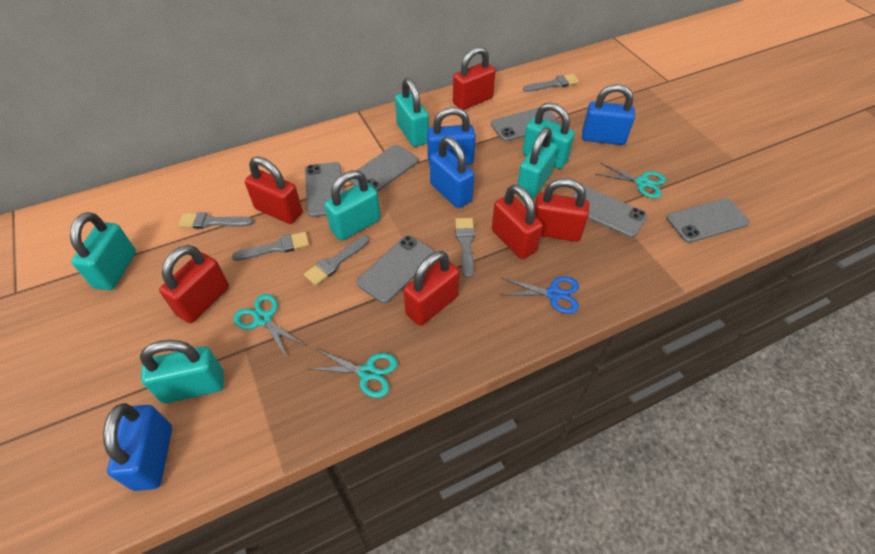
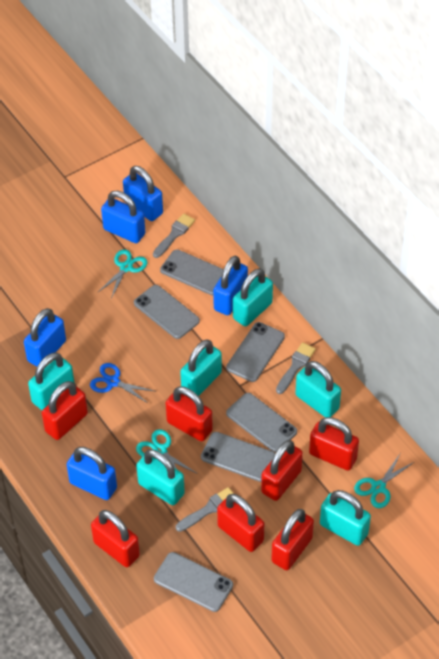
blue padlock: [103,403,172,491] [427,107,476,165] [430,137,474,208] [582,84,635,145] = 4 -> [24,308,66,366] [67,447,117,500] [101,191,145,243] [123,166,163,221] [213,256,248,315] = 5
grey brush: [178,212,254,229] [232,232,309,261] [304,236,369,286] [455,218,475,278] [523,74,579,92] = 5 -> [153,214,195,258] [176,487,234,532] [276,342,316,394] = 3
red padlock: [159,245,229,323] [245,157,303,224] [403,251,460,326] [453,46,496,110] [492,184,543,259] [535,178,589,242] = 6 -> [42,381,88,440] [91,510,140,567] [166,386,213,442] [217,494,264,552] [261,440,303,501] [271,509,314,570] [309,417,359,471] = 7

